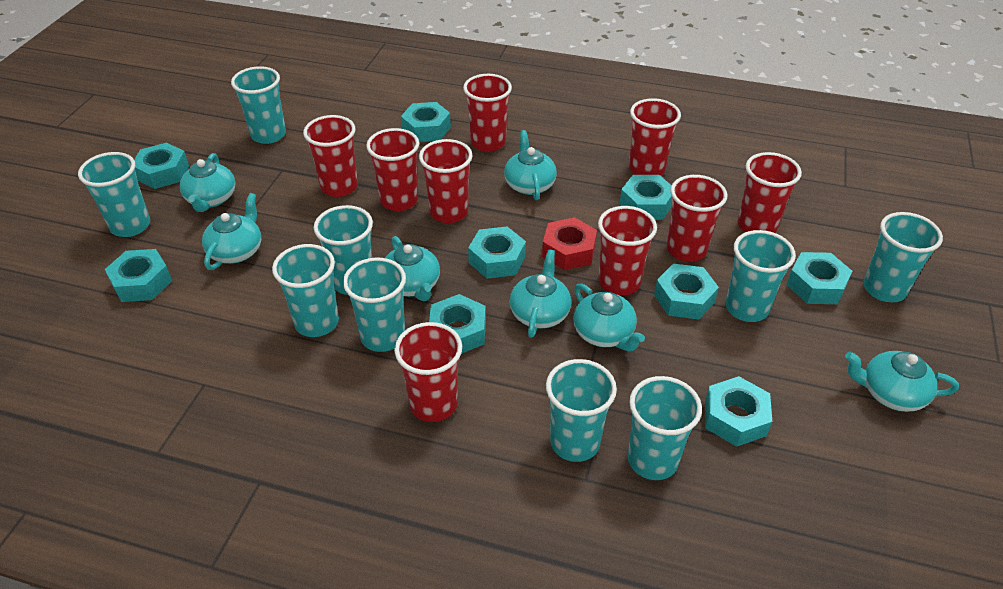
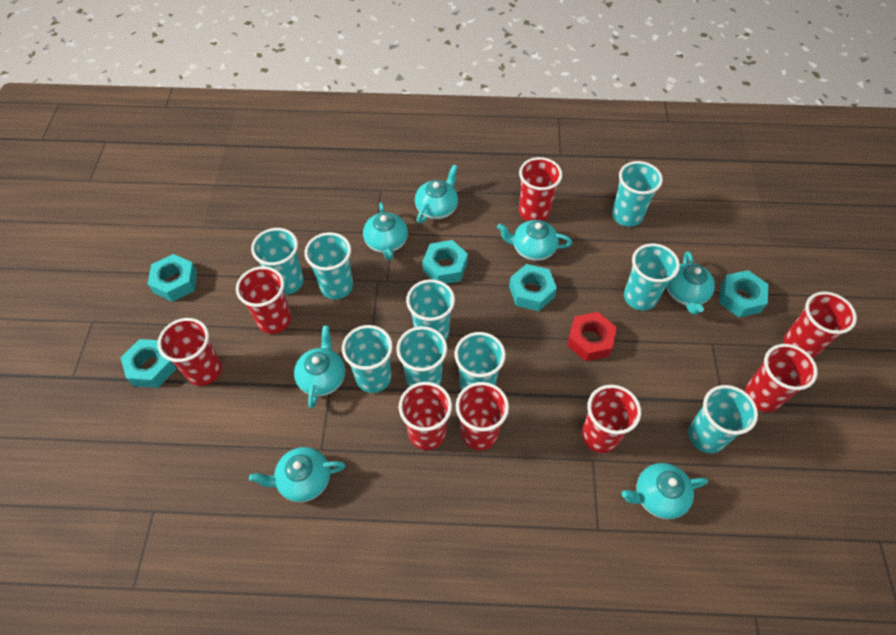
red cup: [303,115,358,197] [366,128,419,211] [394,322,462,422] [419,139,473,223] [463,74,512,152] [598,206,657,296] [629,98,681,176] [667,175,728,262] [738,152,802,233] = 9 -> [158,318,222,386] [236,266,291,334] [399,382,452,450] [456,382,509,450] [519,157,562,221] [582,385,641,453] [745,344,818,412] [784,292,857,358] = 8
turquoise nut: [105,249,172,302] [134,143,189,189] [401,102,451,142] [429,294,486,354] [468,227,526,279] [620,175,672,220] [654,264,719,320] [705,376,772,447] [787,252,852,304] = 9 -> [120,339,177,388] [148,254,197,302] [422,240,468,284] [509,264,557,311] [719,270,769,318] = 5

